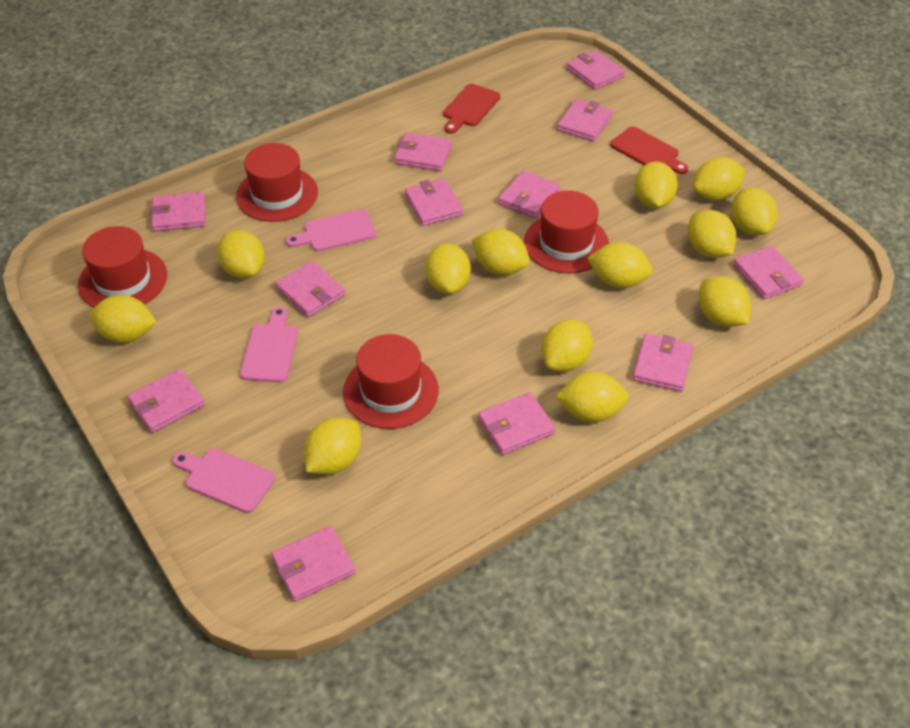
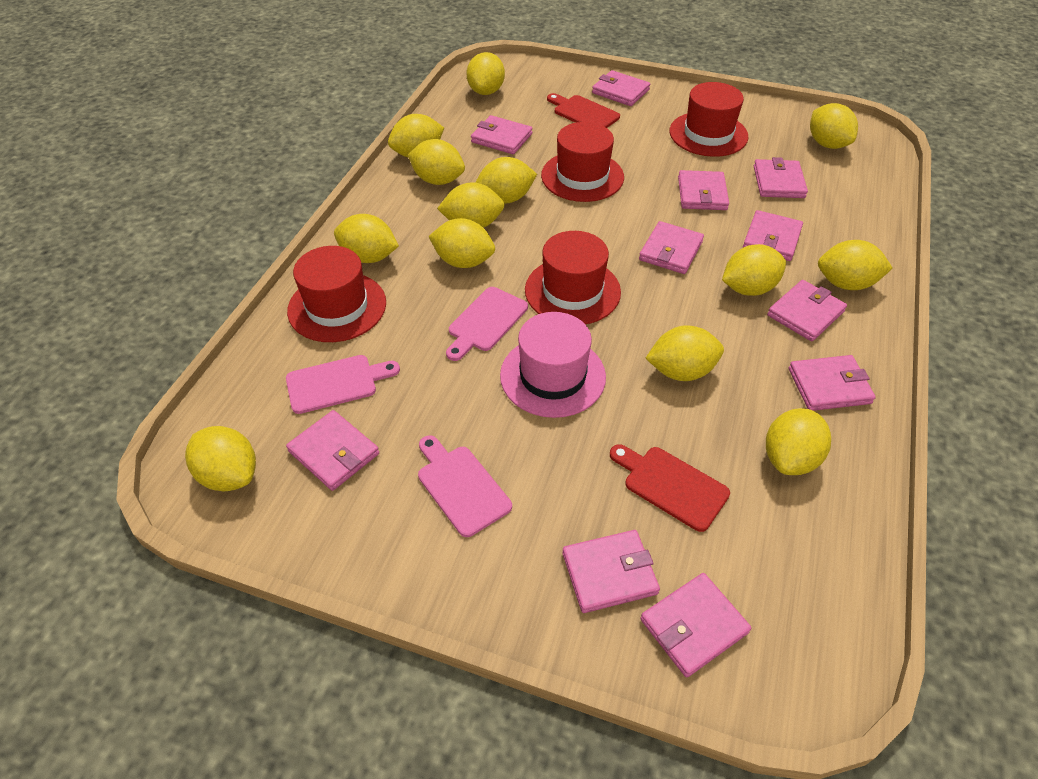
pink hat: none = 0 -> [500,312,606,418] = 1
pink wallet: [127,369,205,433] [150,192,206,232] [271,526,356,602] [275,261,345,317] [394,132,452,171] [405,178,463,226] [478,392,556,455] [498,170,560,219] [557,99,613,142] [566,50,625,90] [633,334,693,392] [733,246,804,299] = 12 -> [286,410,379,491] [471,115,533,154] [562,530,660,613] [592,70,650,106] [639,221,704,274] [640,573,751,677] [678,170,729,210] [743,210,803,261] [754,157,808,198] [767,280,847,342] [789,355,876,411] = 11

